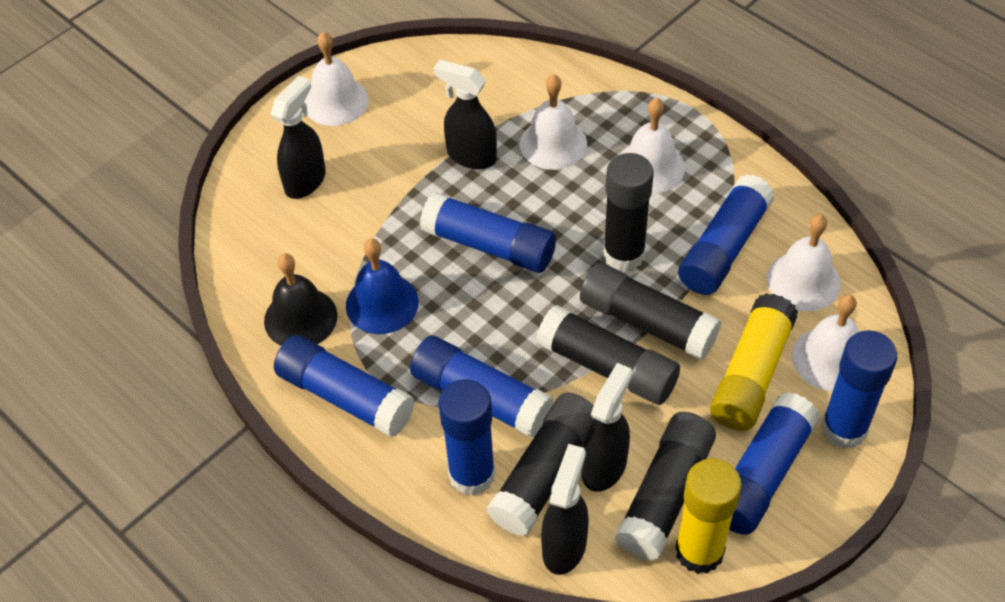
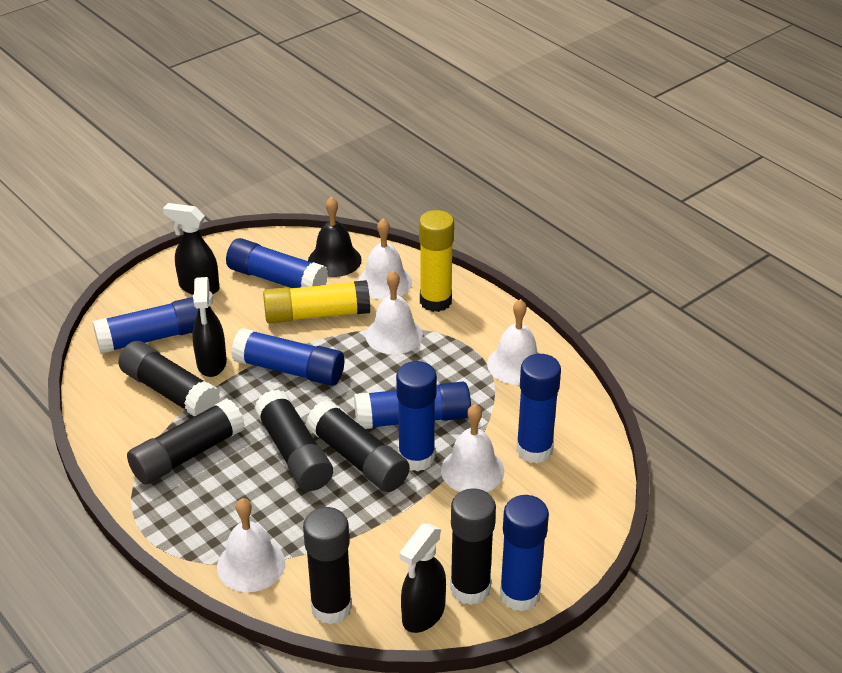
black glue stick: [487,393,595,536] [536,305,680,405] [580,263,721,360] [603,153,654,272] [615,412,716,561] = 5 -> [118,341,220,417] [127,398,245,485] [254,389,333,491] [303,507,352,624] [306,400,410,492] [450,488,496,605] = 6
black spray bottle: [270,75,326,199] [434,60,497,169] [541,444,589,575] [582,363,633,492] = 4 -> [163,203,219,295] [192,277,227,377] [400,523,446,633] = 3
blue bell: [346,238,419,334] = 1 -> none = 0

